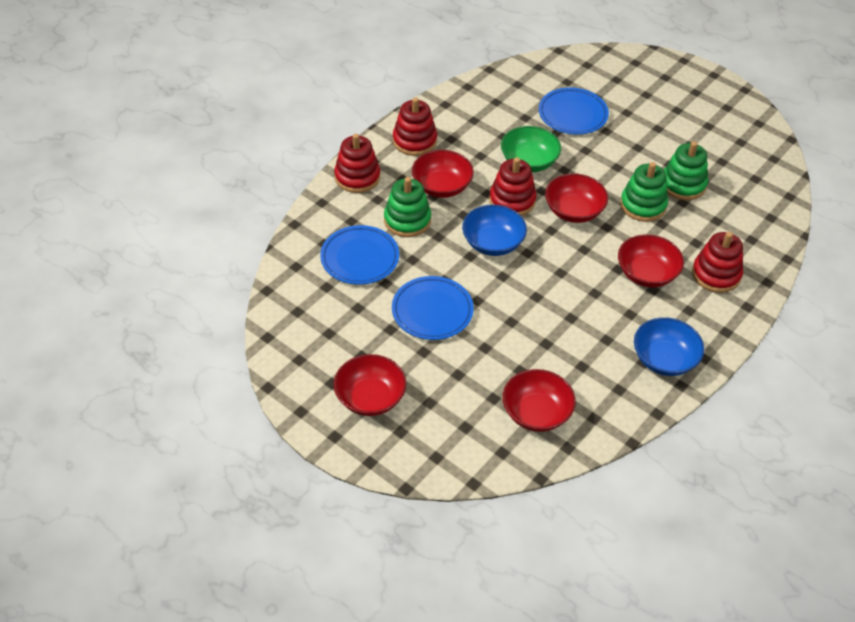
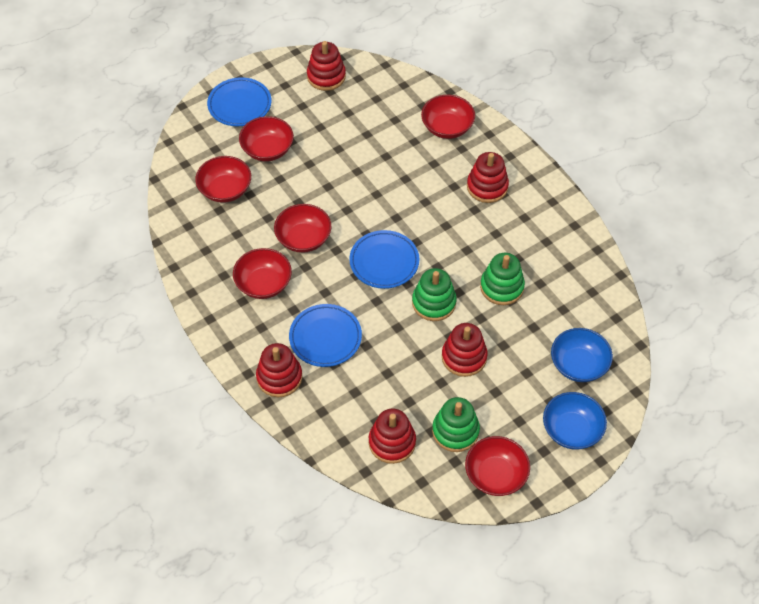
green bowl: [501,126,561,172] = 1 -> none = 0
red bowl: [334,354,406,416] [412,150,474,198] [503,369,576,432] [545,174,608,223] [618,234,684,288] = 5 -> [195,156,251,203] [233,248,292,299] [239,116,294,161] [274,204,332,253] [421,95,475,139] [465,436,530,496] = 6
red stacking toy: [334,134,380,193] [393,98,437,156] [489,157,536,216] [692,232,743,293] = 4 -> [256,343,302,397] [307,41,346,91] [369,408,416,464] [442,323,488,377] [467,152,509,203] = 5

